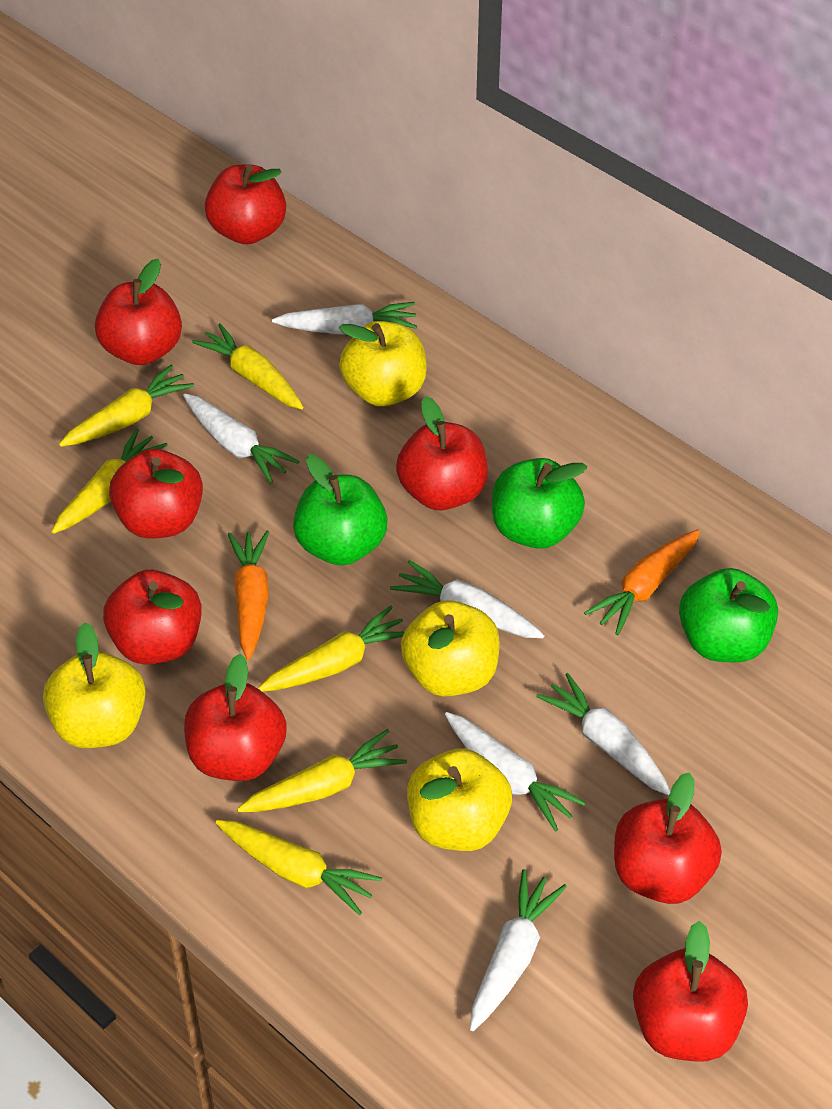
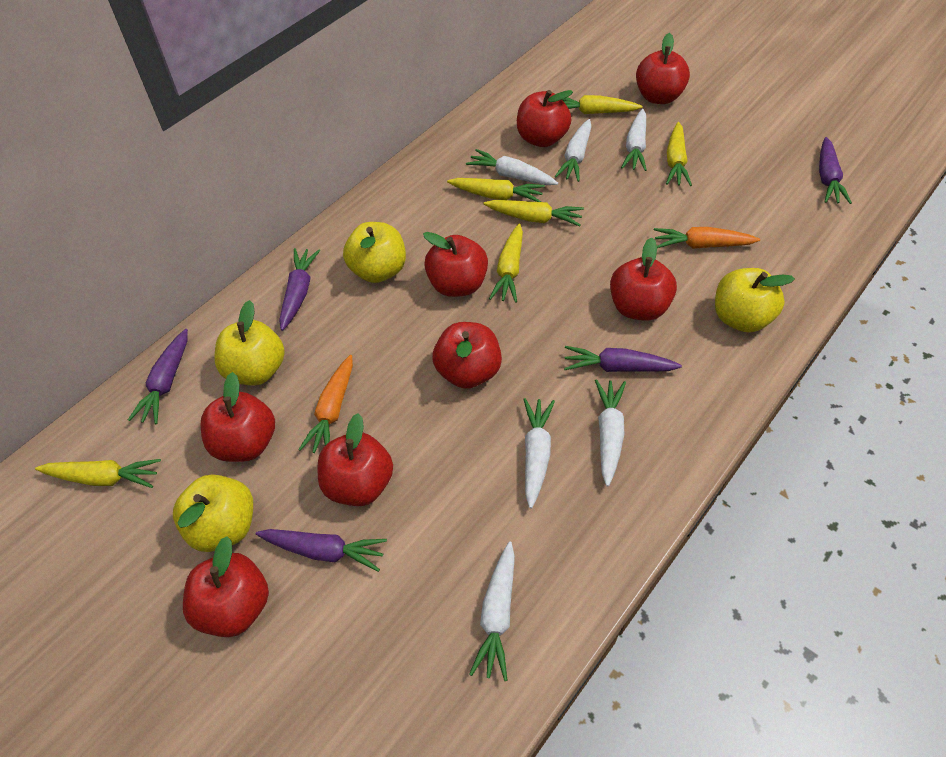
green apple: [293,454,388,565] [492,458,587,549] [679,568,778,662] = 3 -> none = 0
purple carrot: none = 0 -> [128,329,188,424] [256,529,387,572] [279,248,320,331] [564,346,682,372] [819,137,852,204] = 5

